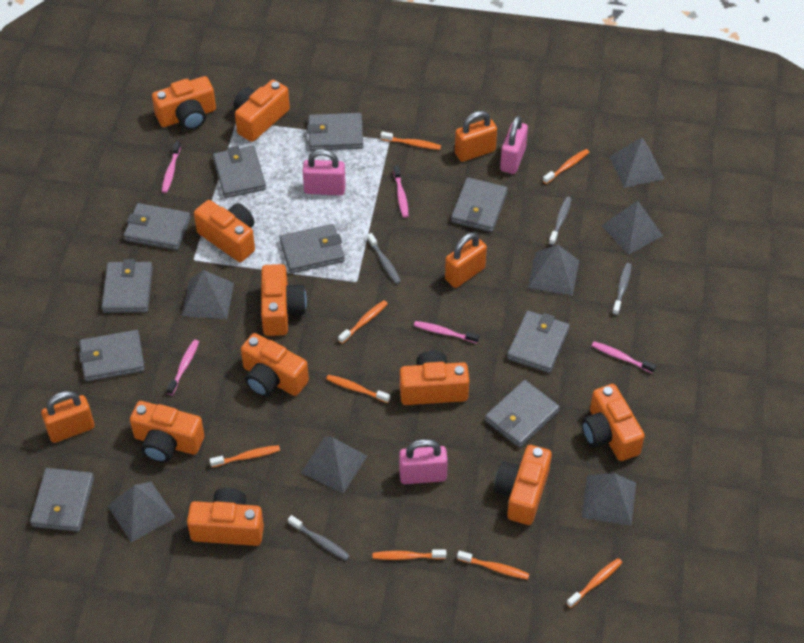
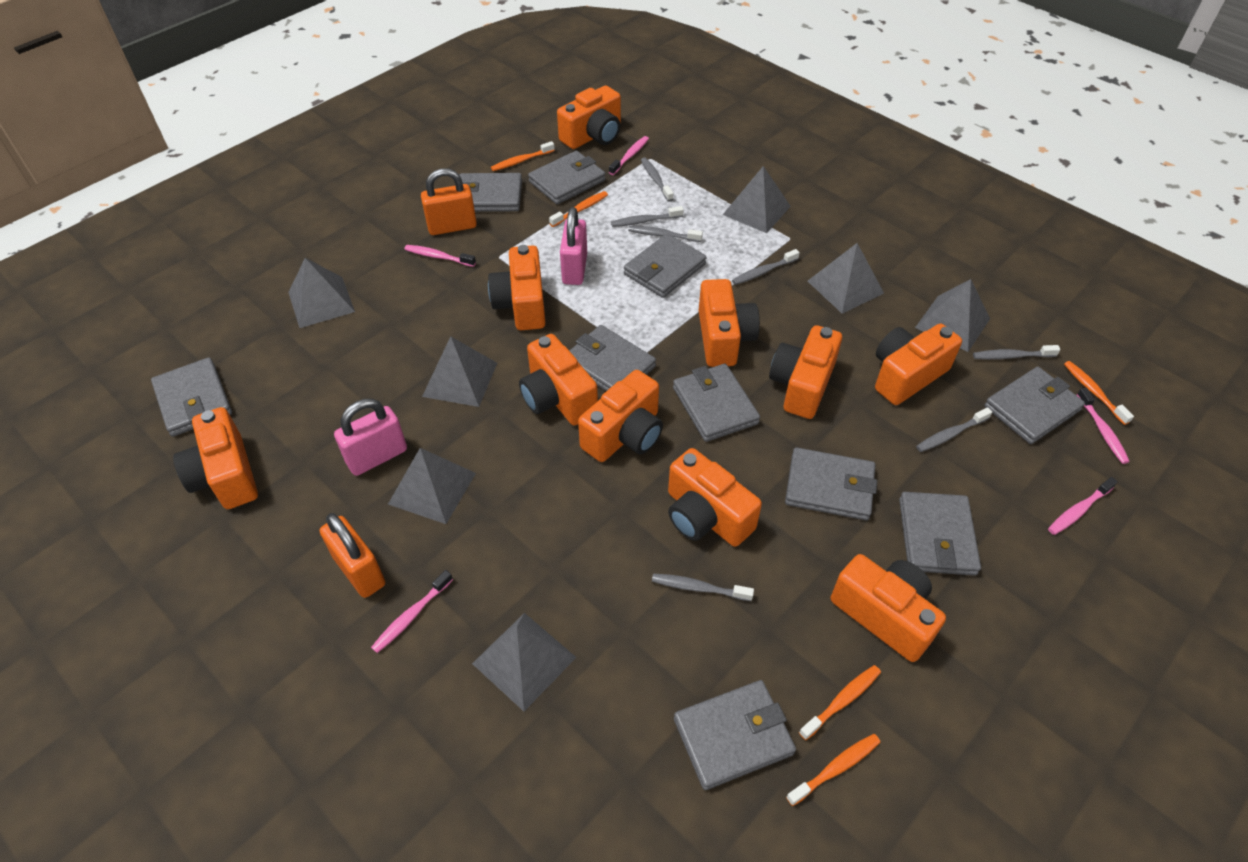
grey toothbrush: [288,515,350,560] [367,233,401,284] [549,197,571,245] [612,263,632,315] = 4 -> [611,206,684,227] [628,226,703,242] [641,157,673,202] [652,574,754,601] [732,249,800,285] [916,407,992,452] [973,345,1060,360] = 7
orange padlock: [41,391,95,443] [445,232,487,288] [455,111,497,162] = 3 -> [320,513,385,598] [421,168,477,235] = 2
orange toothbrush: [209,445,280,467] [326,374,390,403] [338,300,388,344] [373,550,446,560] [381,132,441,150] [457,551,529,580] [543,149,589,184] [566,558,622,608] = 8 -> [491,141,555,171] [549,191,608,227] [786,734,880,806] [799,665,881,740] [1064,361,1134,425] = 5
pink padlock: [303,149,346,195] [399,439,448,484] [500,116,528,174] = 3 -> [334,399,407,476] [560,207,587,285] = 2

